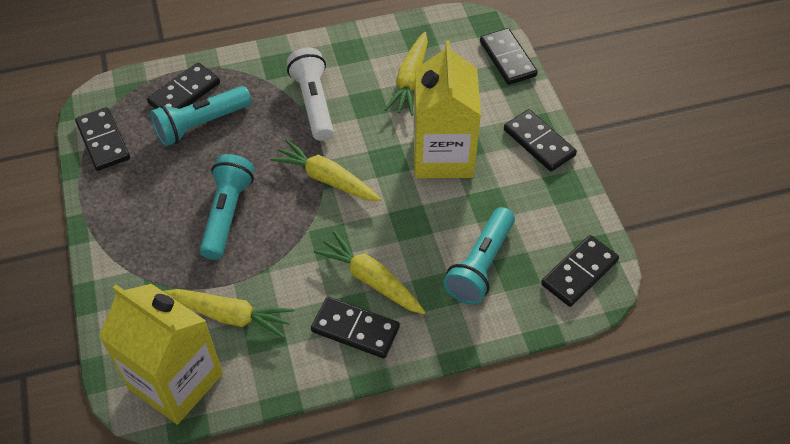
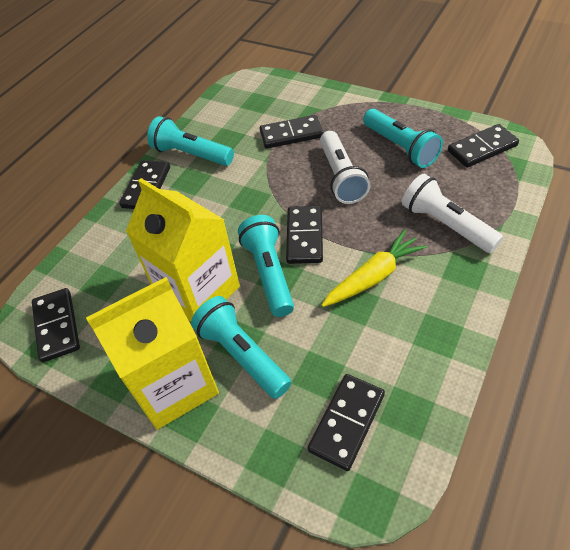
turquoise flashlight: [150,86,252,146] [200,154,254,260] [443,207,515,305] = 3 -> [147,116,234,166] [191,296,291,399] [238,215,294,317] [363,109,443,168] = 4
white flashlight: [287,47,334,141] = 1 -> [320,131,370,204] [402,174,503,253] = 2
yellow carrot: [163,289,294,338] [270,139,381,201] [314,231,426,314] [385,32,428,116] = 4 -> [322,230,427,307] = 1

